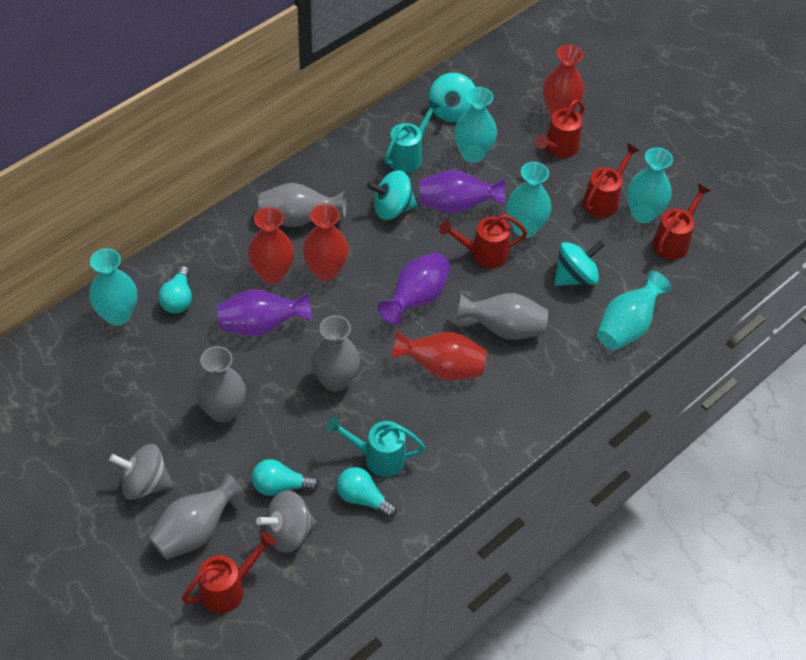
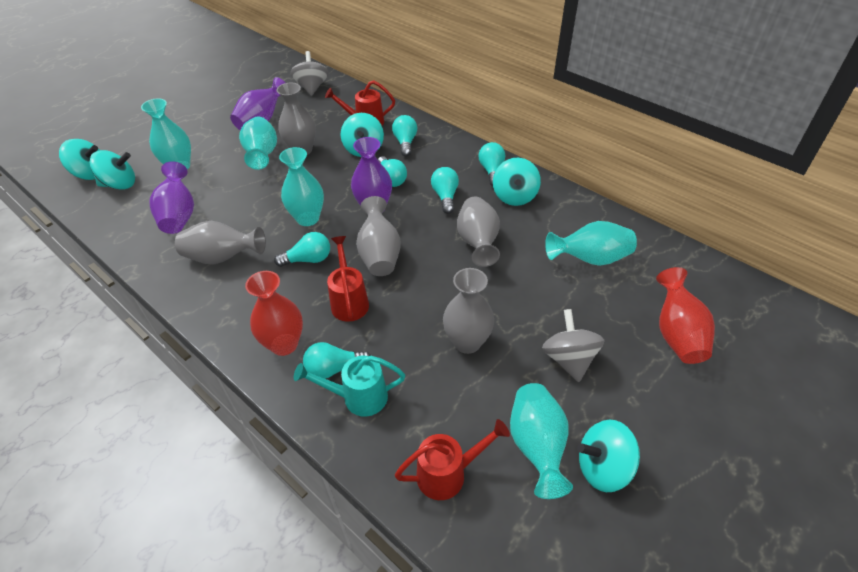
red vase: [248,207,294,284] [302,204,349,281] [391,330,487,380] [543,45,584,117] = 4 -> [245,271,303,356] [656,267,715,364] = 2
red watering can: [182,532,276,613] [439,214,528,268] [535,100,584,158] [583,143,640,218] [652,184,711,260] = 5 -> [325,80,395,126] [327,236,369,322] [395,419,510,500] = 3
turquoise light bulb: [158,266,192,313] [252,459,319,496] [337,467,397,518] = 3 -> [274,232,330,267] [303,342,371,379] [378,156,407,187] [392,115,417,157] [431,167,459,214] [479,142,505,186] = 6
turquoise spinning top: [367,170,417,220] [429,73,475,122] [554,240,605,286] = 3 -> [59,139,100,180] [90,150,135,190] [341,113,384,157] [493,158,541,206] [577,419,640,492] = 5
turquoise watering can: [326,417,426,477] [384,100,440,173] = 2 -> [294,356,405,417] = 1

